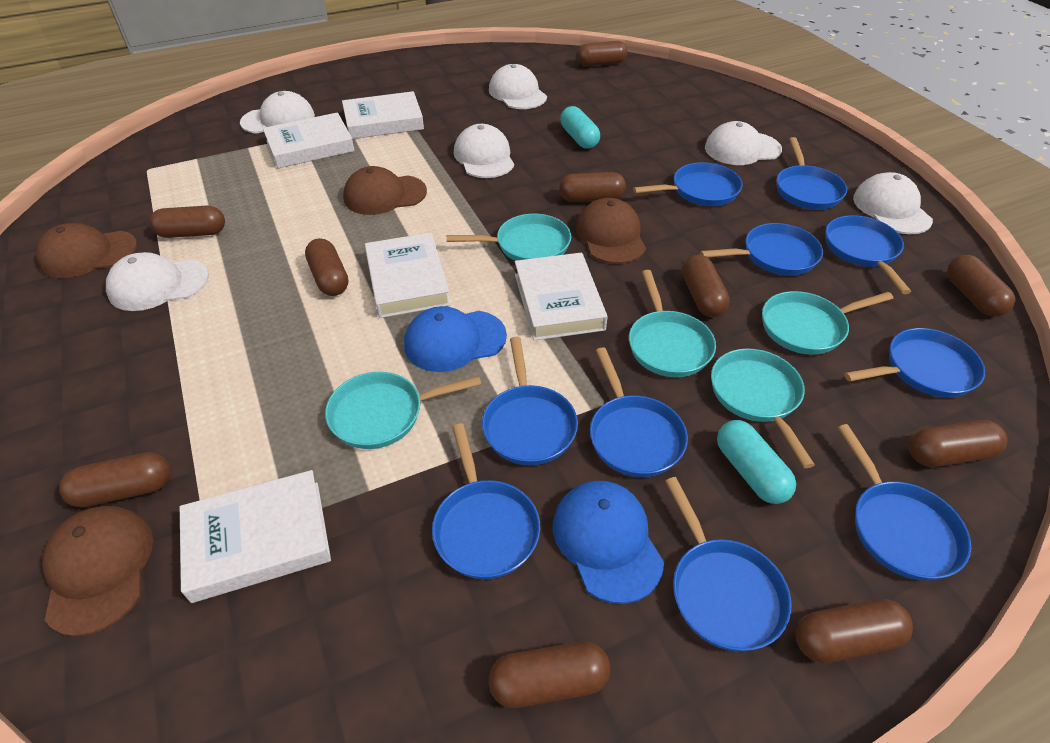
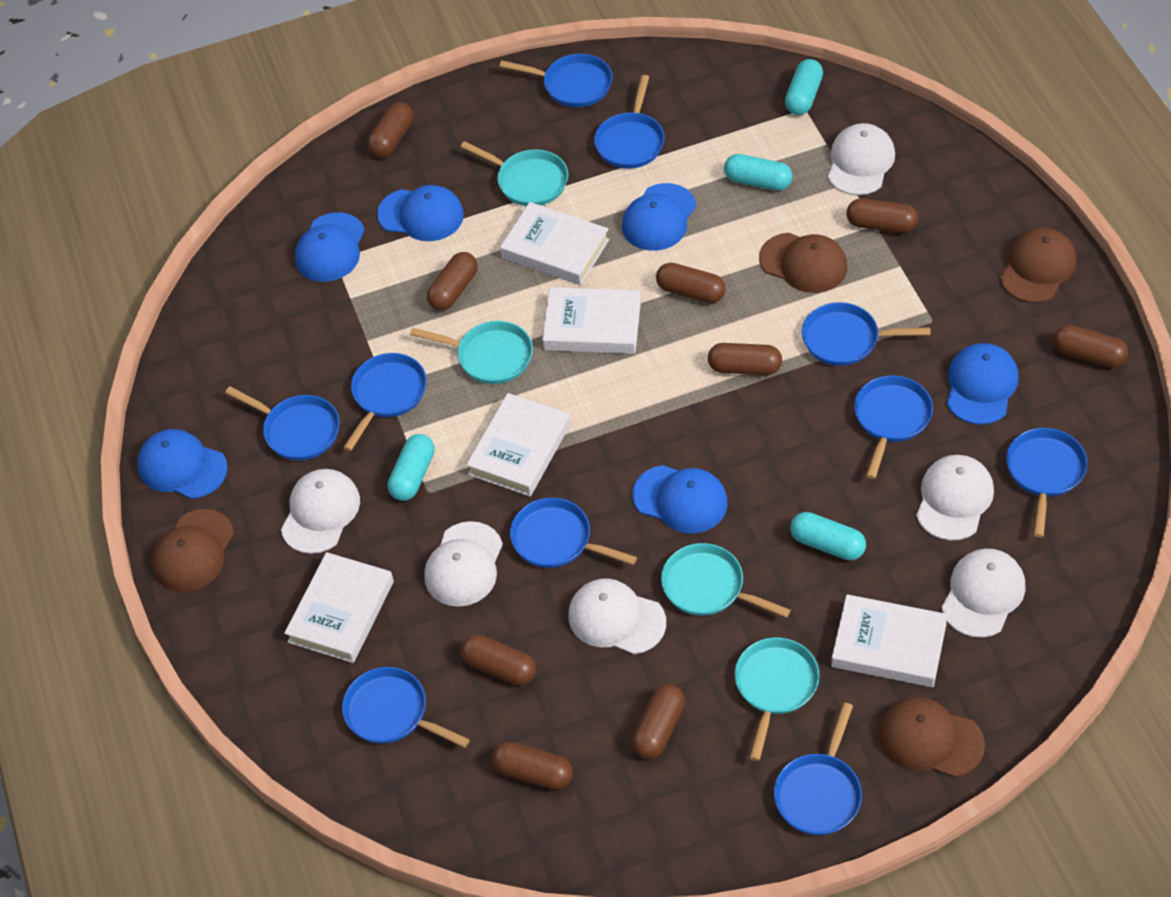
blue cap: [404,306,507,372] [553,481,664,604] = 2 -> [137,429,228,499] [295,212,365,282] [377,185,464,241] [622,183,696,251] [633,465,728,534] [947,343,1019,425] = 6
brown capsule: [59,452,171,507] [149,206,225,238] [305,238,348,296] [489,641,611,708] [559,172,626,202] [577,41,628,66] [682,255,730,317] [796,599,913,663] [909,420,1007,467] [947,255,1016,317] = 10 -> [367,102,413,157] [427,252,478,311] [461,634,536,685] [492,742,573,790] [632,684,685,759] [656,263,726,303] [708,343,782,375] [847,199,918,233] [1053,325,1128,368] = 9
turquoise capsule: [560,106,600,149] [717,420,796,504] = 2 -> [388,434,435,501] [724,154,792,191] [785,59,823,115] [790,512,866,561] = 4
turquoise pan: [325,372,482,449] [447,214,571,261] [629,270,716,377] [711,348,815,468] [762,291,893,355] = 5 -> [410,321,533,384] [461,141,568,206] [661,543,791,618] [735,637,820,761] = 4

